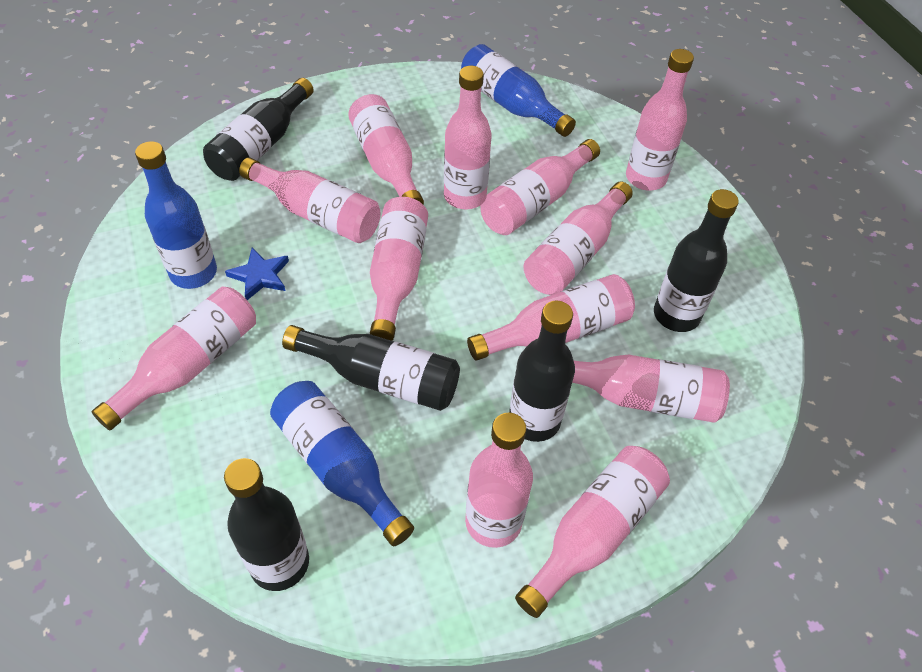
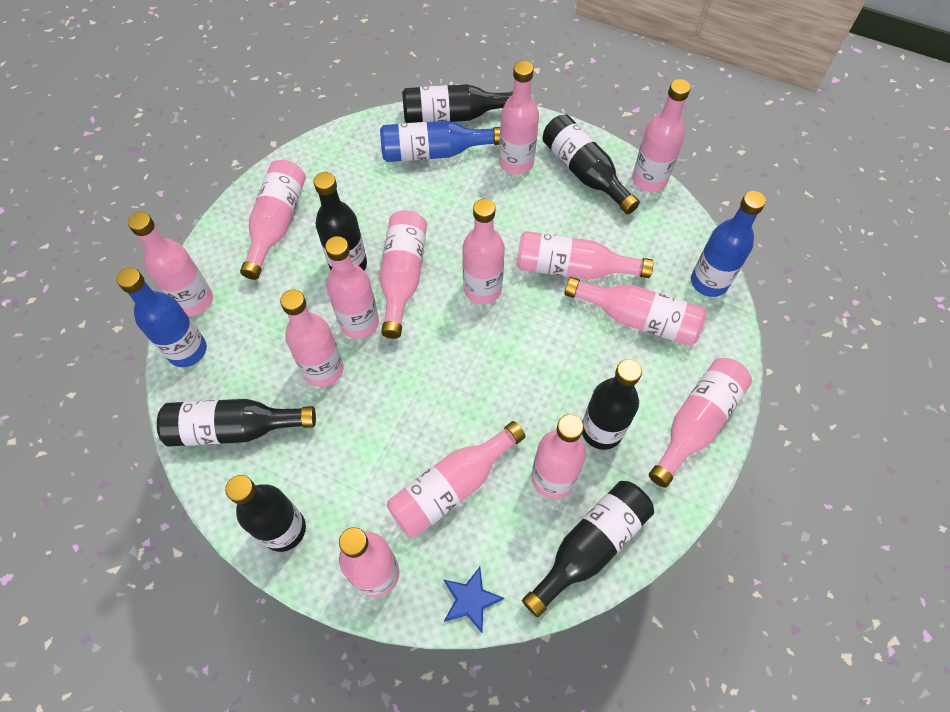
black bottle: [203,78,314,181] [224,458,309,591] [282,325,460,411] [509,301,575,442] [654,189,739,332] = 5 -> [157,399,316,447] [225,475,306,552] [313,172,367,270] [402,84,513,123] [522,481,654,618] [542,114,640,214] [582,359,642,450] = 7
pink bottle: [92,287,256,430] [239,157,380,243] [348,94,424,204] [370,197,428,341] [444,66,492,209] [465,413,533,548] [467,274,635,361] [480,139,600,235] [515,446,670,618] [523,182,633,295] [572,354,730,423] [626,49,694,191] = 12 -> [128,212,213,316] [240,160,306,280] [280,289,344,387] [325,236,379,339] [339,527,400,597] [380,210,427,339] [387,421,525,538] [462,199,505,304] [499,61,539,175] [517,231,653,280] [531,414,586,499] [564,277,707,346] [632,79,691,192] [649,358,752,488] = 14

